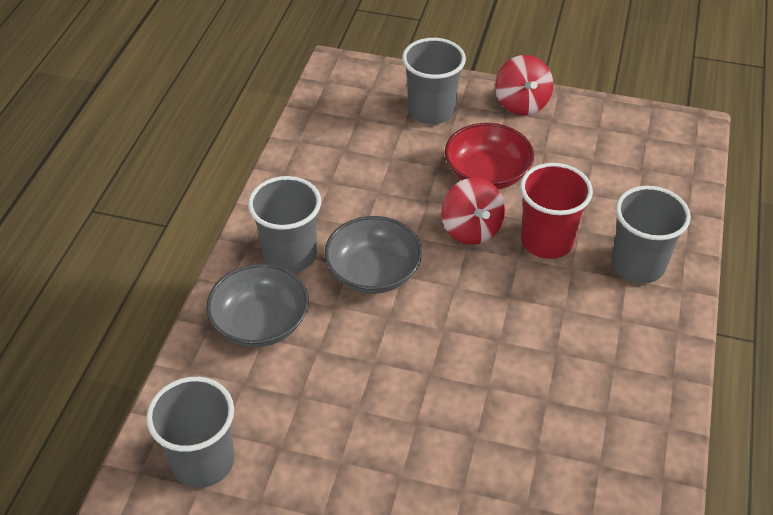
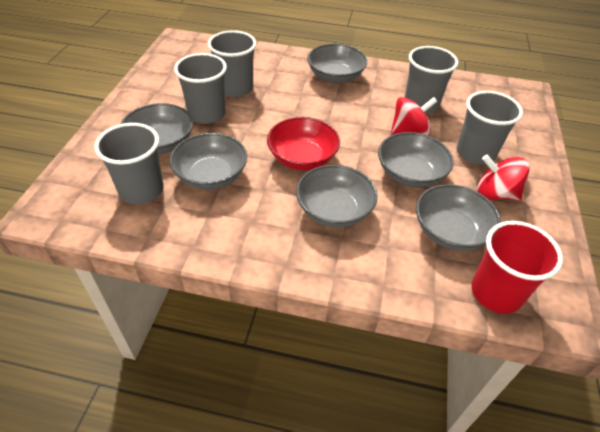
grey bowl: [206,264,309,347] [324,216,422,294] = 2 -> [120,103,193,154] [169,133,247,190] [296,165,377,228] [307,44,367,83] [378,132,454,188] [416,184,501,251] = 6
grey cup: [146,377,235,488] [248,176,321,273] [402,38,466,124] [611,186,691,283] = 4 -> [94,123,164,205] [174,53,227,124] [208,30,256,97] [404,46,458,113] [457,91,523,165] = 5

